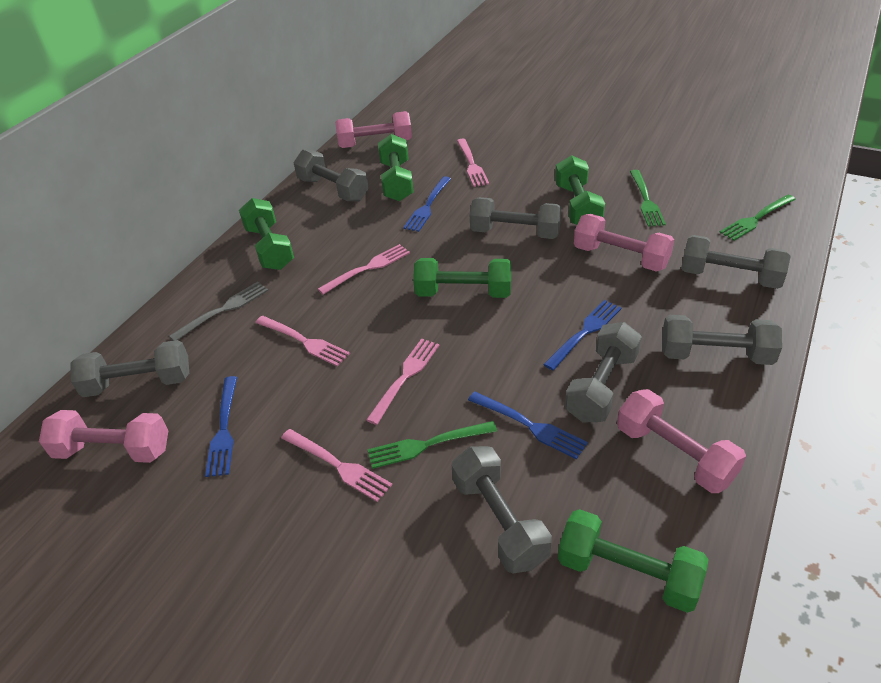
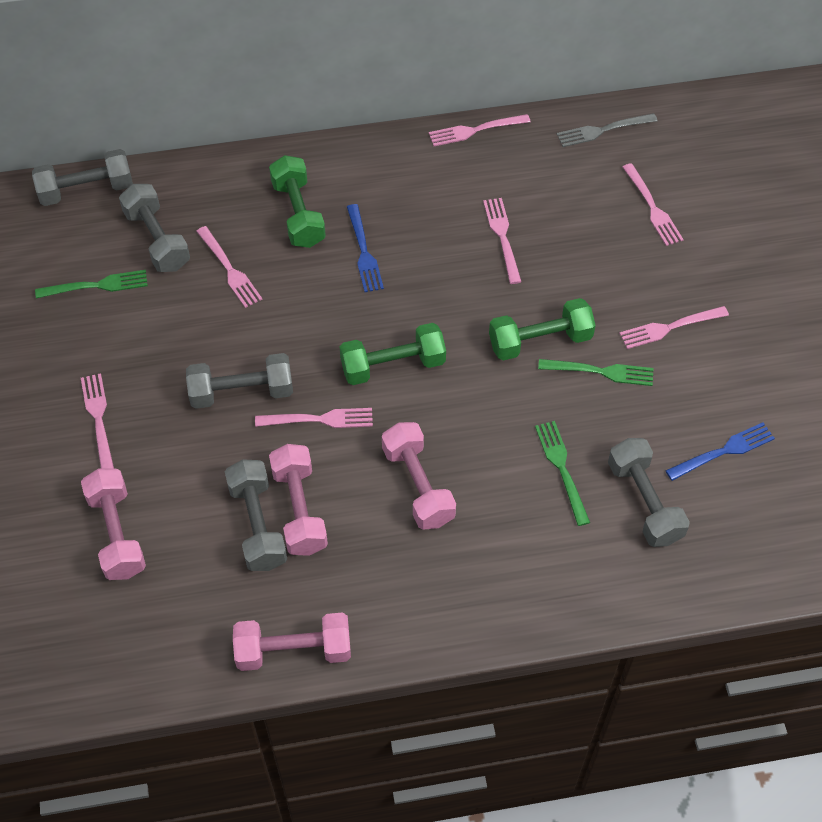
blue fork: [205,376,237,477] [403,176,451,232] [468,391,588,460] [543,300,621,370] = 4 -> [347,204,384,292] [665,422,775,481] = 2
green dumbbell: [239,198,294,270] [378,134,414,201] [413,258,511,298] [555,155,605,225] [558,509,709,613] = 5 -> [269,155,326,248] [340,323,446,385] [489,298,596,361] = 3
grey dumbbell: [70,340,189,397] [294,150,369,201] [452,446,552,574] [470,197,562,239] [565,322,642,423] [662,315,782,365] [681,235,791,289] = 7 -> [32,149,133,206] [119,184,190,272] [186,353,293,409] [225,459,287,571] [608,438,690,547] = 5
pink fork: [255,316,350,367] [281,429,392,502] [318,244,410,295] [366,338,439,425] [457,139,489,187] = 5 -> [81,373,114,469] [196,226,263,308] [255,408,373,428] [429,114,531,146] [483,198,522,284] [619,306,729,349] [623,163,684,246] = 7

